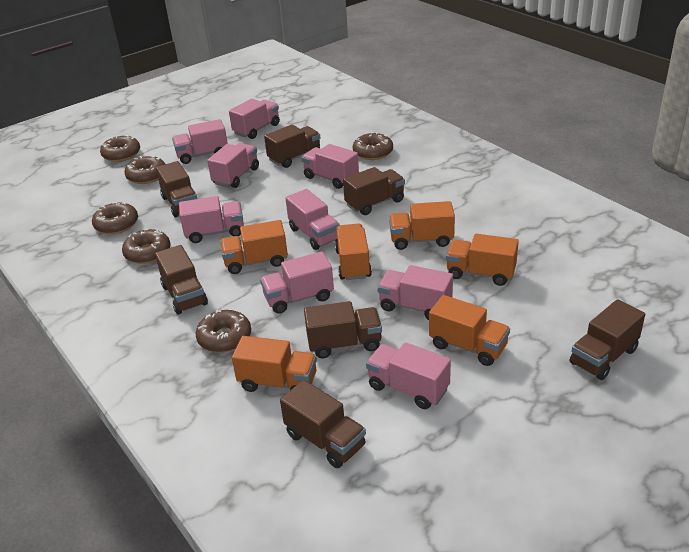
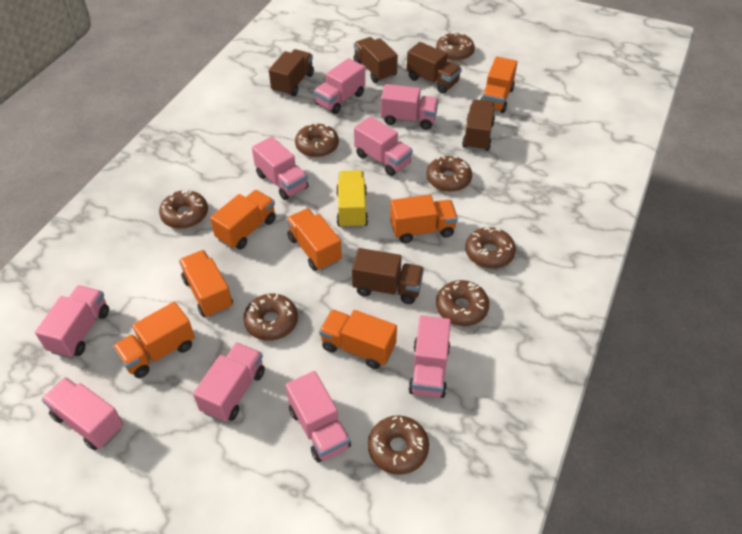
brown donut: [92,202,138,234] [100,135,140,162] [122,229,170,264] [125,155,165,184] [196,310,251,353] [353,132,393,160] = 6 -> [159,190,208,229] [243,293,298,341] [295,123,339,158] [368,415,429,475] [426,156,472,192] [436,32,475,61] [436,280,489,326] [465,227,516,269] = 8
brown truck: [155,245,208,314] [156,161,197,217] [264,124,320,168] [280,380,366,468] [304,301,382,358] [343,167,405,215] [570,299,645,380] = 7 -> [269,49,314,96] [352,248,424,304] [354,37,398,83] [407,42,462,94] [462,100,495,152] = 5
orange truck: [220,220,288,274] [232,336,317,392] [335,224,372,280] [389,201,455,250] [429,295,510,366] [446,234,519,286] = 6 -> [113,302,195,378] [179,250,233,317] [210,190,276,250] [286,209,342,271] [319,310,397,369] [390,195,458,243] [480,57,517,113] = 7
yellow truck: none = 0 -> [336,170,368,229] = 1

